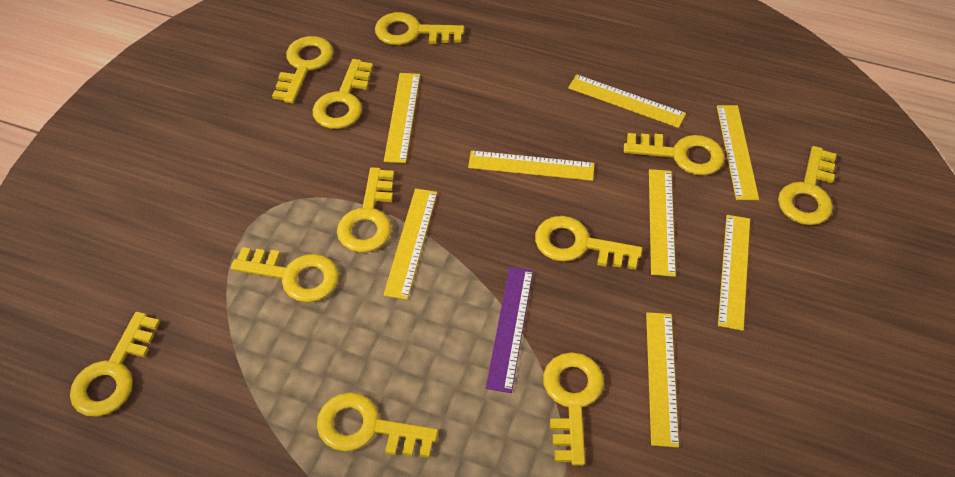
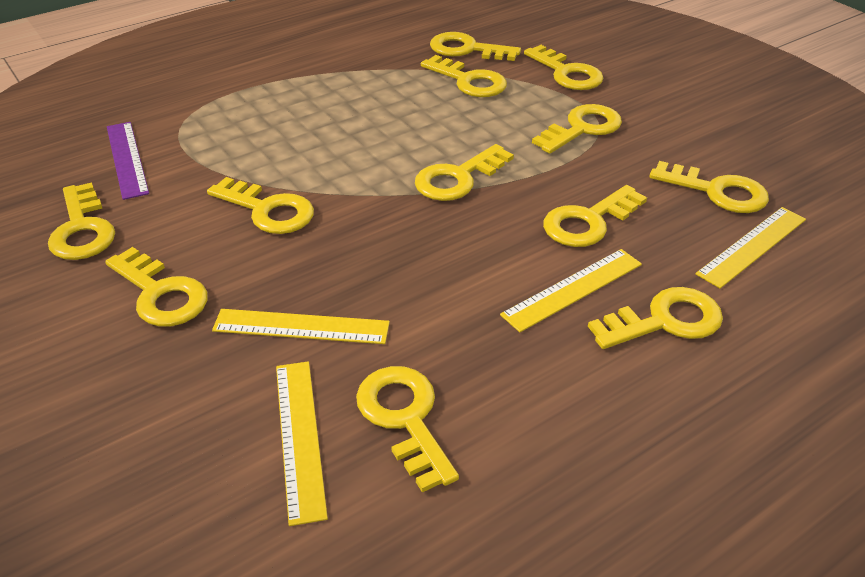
yellow key: [70,312,160,417] [231,247,339,302] [272,36,333,104] [313,59,373,129] [317,392,438,458] [337,167,394,253] [375,12,464,45] [535,216,642,270] [543,352,604,466] [624,133,725,176] [778,146,836,225] = 11 -> [48,182,115,260] [105,247,208,327] [207,177,314,234] [356,366,459,492] [415,144,514,201] [421,55,507,97] [430,32,521,61] [524,45,604,90] [532,104,622,154] [543,185,647,247] [588,287,723,349] [650,161,769,213] = 12
yellow ruler: [384,73,420,163] [384,188,437,300] [468,150,594,181] [568,74,686,128] [646,312,679,447] [649,169,676,277] [717,105,759,200] [718,215,750,331] = 8 -> [212,309,390,344] [276,361,328,526] [500,249,642,332] [696,207,806,289] = 4

